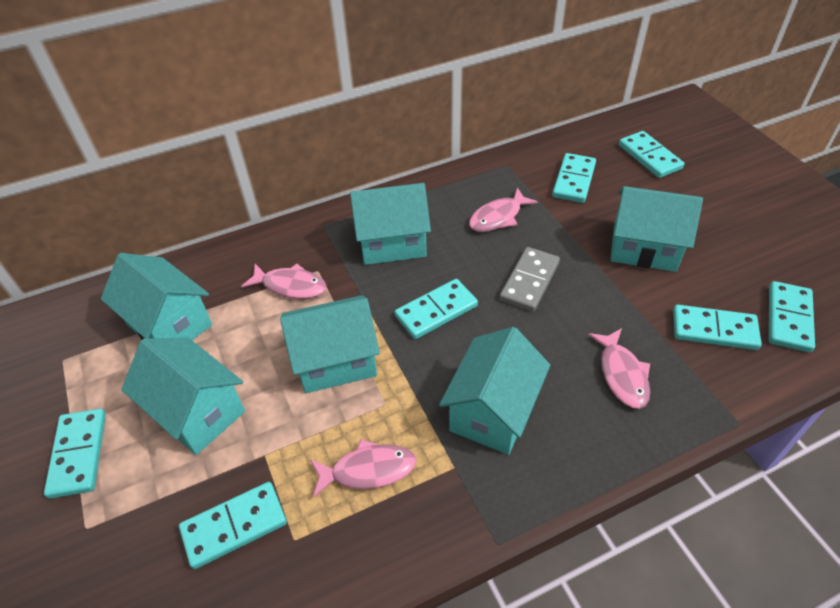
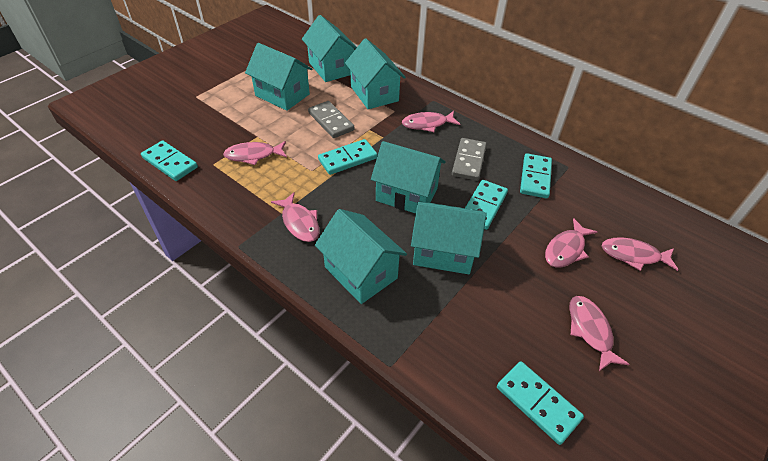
grey domino: [500,247,560,312] = 1 -> [308,101,354,138] [452,138,487,181] = 2
pink fish: [241,264,327,299] [310,439,416,498] [469,188,538,232] [588,328,650,409] = 4 -> [223,141,287,165] [271,192,320,242] [402,111,460,132] [545,218,597,267] [569,296,630,371] [602,237,678,271] = 6
turquoise domino: [44,408,106,499] [179,482,287,569] [395,279,478,339] [552,153,596,203] [619,131,685,178] [673,305,762,350] [769,281,815,352] = 7 -> [141,140,198,181] [318,139,378,175] [465,180,508,230] [497,361,584,445] [520,153,552,198] = 5

